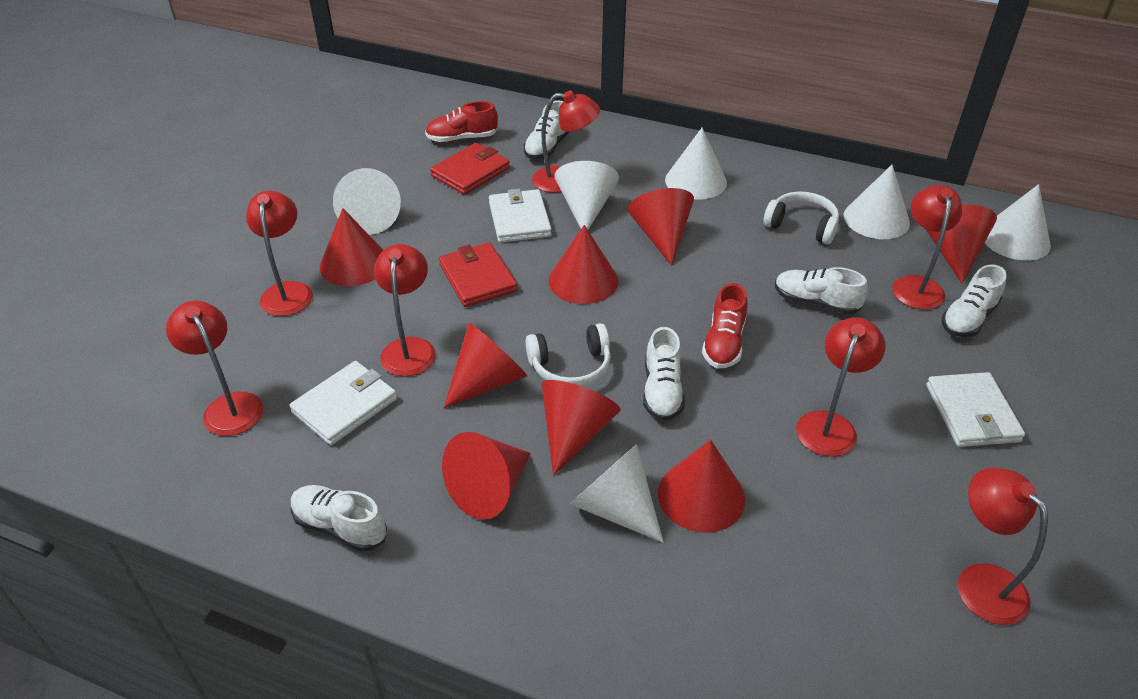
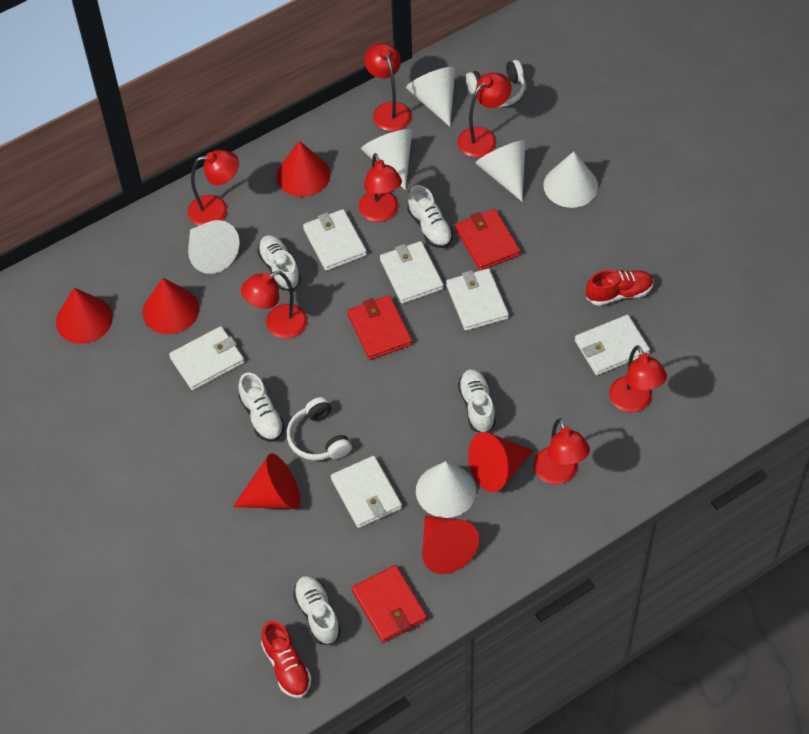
red cone: [320,208,383,286] [442,432,531,520] [444,322,527,408] [542,380,621,475] [549,225,618,304] [628,188,694,266] [658,440,745,533] [926,205,997,284] = 8 -> [56,288,113,344] [143,278,199,334] [233,453,300,509] [276,141,330,197] [422,515,479,574] [468,432,533,492] = 6
red wallet: [430,143,510,195] [439,242,518,307] = 2 -> [347,295,412,360] [352,565,427,643] [455,209,521,270] = 3
white wallet: [289,361,397,445] [489,189,552,243] [926,372,1025,447] = 3 -> [169,326,245,390] [303,209,367,271] [331,456,402,528] [380,241,444,304] [446,268,509,331] [575,315,650,375] = 6

